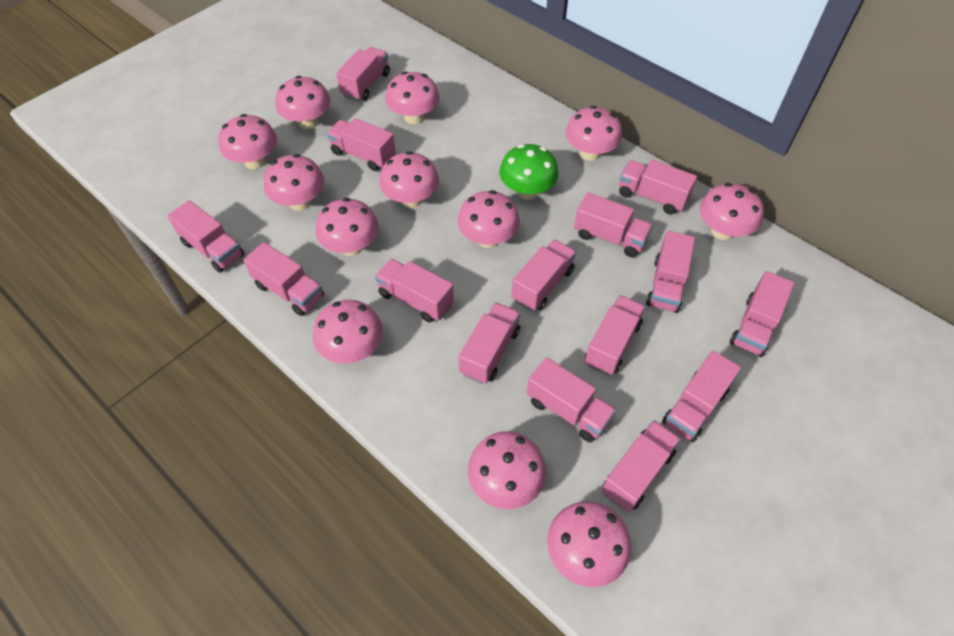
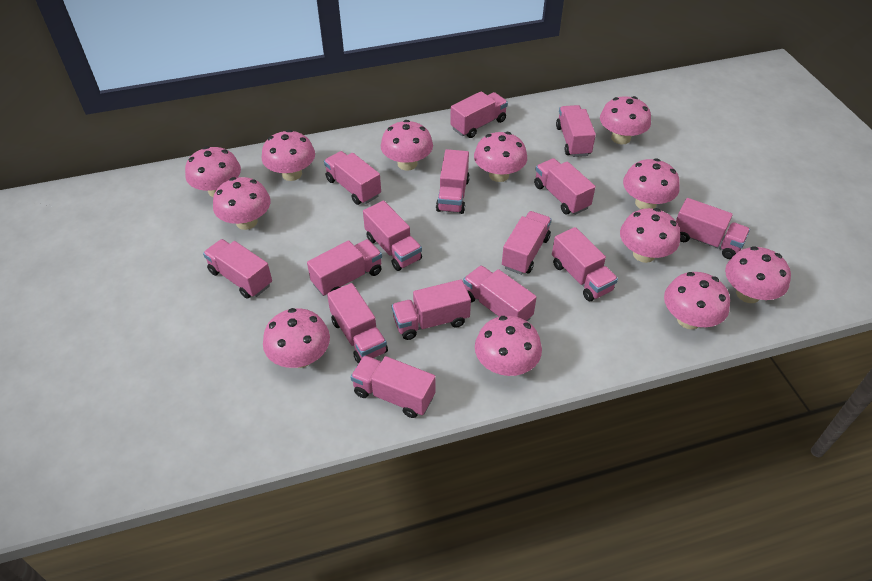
green mushroom: [499,144,559,199] = 1 -> none = 0

